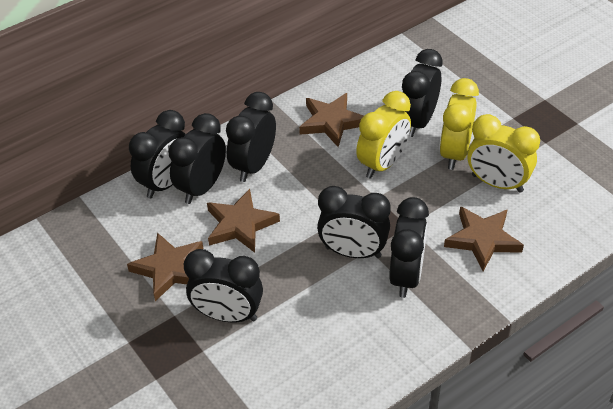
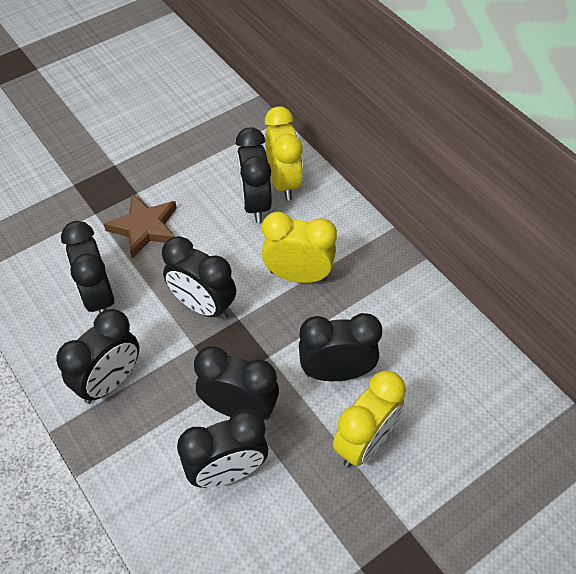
brown star: [127,233,204,301] [207,189,280,253] [299,93,364,147] [444,206,524,271] = 4 -> [104,194,177,258] = 1

